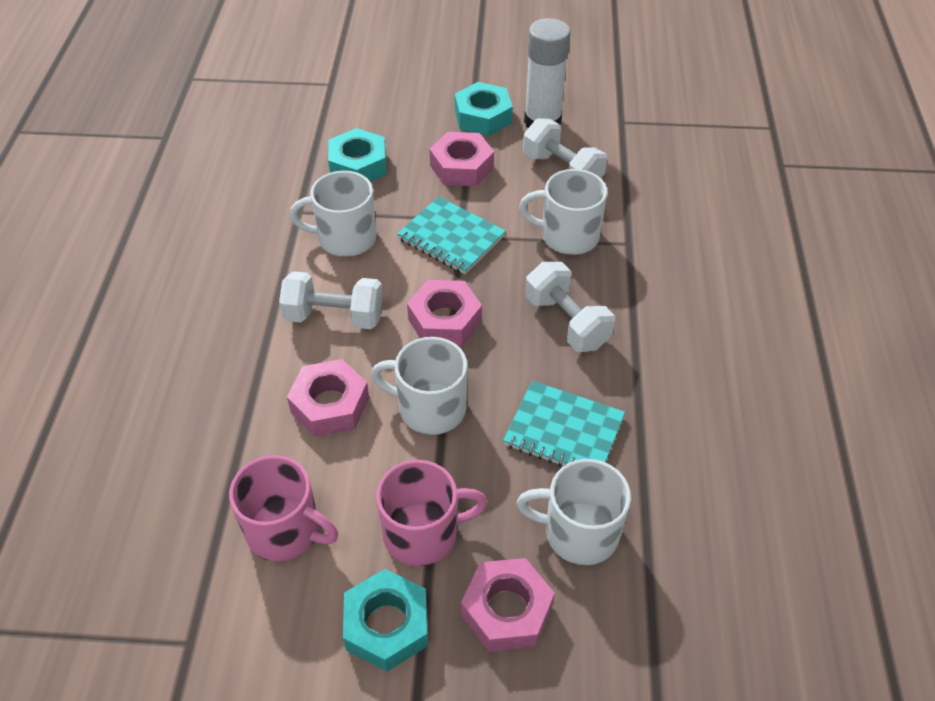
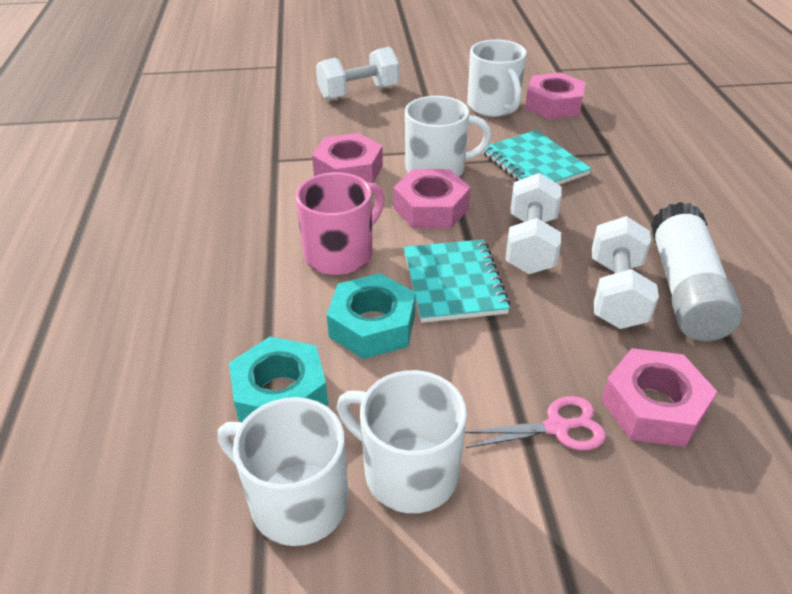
pink mug: [229,455,338,562] [376,460,488,566] = 2 -> [295,172,385,275] = 1
pink scissors: none = 0 -> [465,396,606,450] = 1
turquoise nut: [328,128,387,182] [343,569,428,671] [455,82,513,136] = 3 -> [229,337,328,422] [327,273,416,359] = 2

